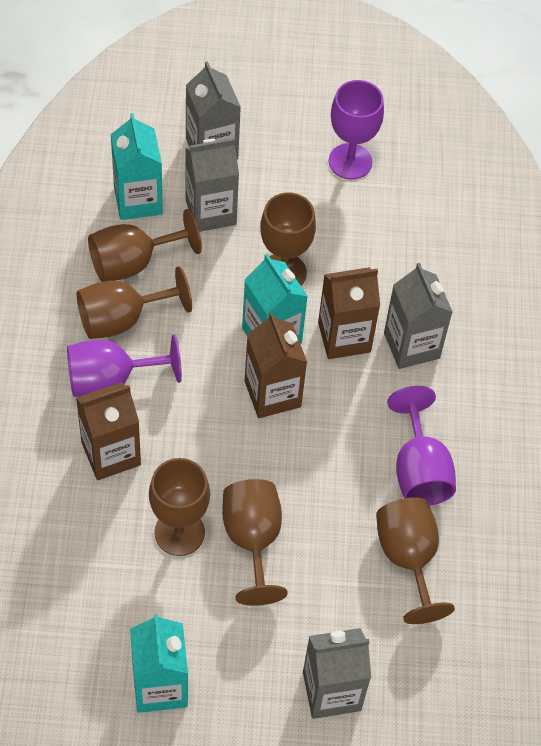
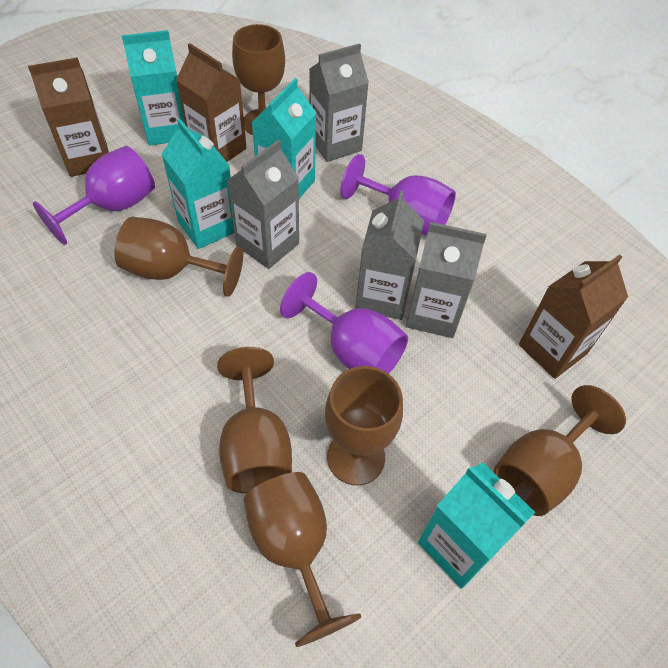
turquoise carton: [111,113,163,220] [130,613,188,713] [242,254,308,344] = 3 -> [122,30,185,146] [162,119,234,249] [251,78,316,199] [418,462,535,589] = 4

